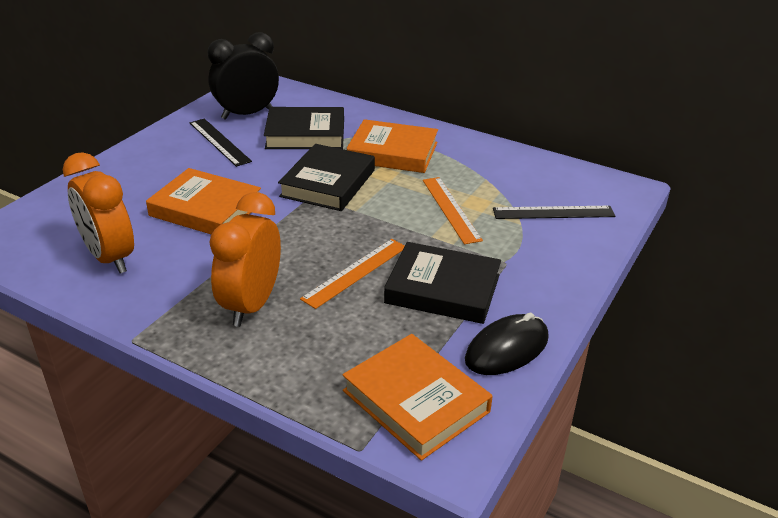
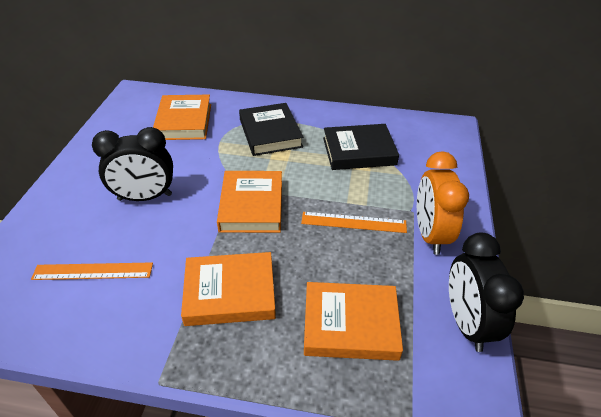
black book: [264,107,344,149] [278,144,375,211] [384,242,501,324] = 3 -> [239,103,303,156] [323,124,399,170] = 2
black clock: [208,32,279,120] = 1 -> [92,127,173,201] [449,233,524,352] = 2
black mouse: [465,312,549,375] = 1 -> none = 0
black ruler: [190,118,252,167] [493,206,615,219] = 2 -> none = 0
orange book: [146,168,261,235] [343,334,493,461] [347,119,438,173] = 3 -> [153,95,211,140] [181,252,276,326] [217,171,282,233] [304,282,403,361] = 4
orange clock: [63,152,134,274] [210,192,281,327] = 2 -> [417,151,469,255] = 1

